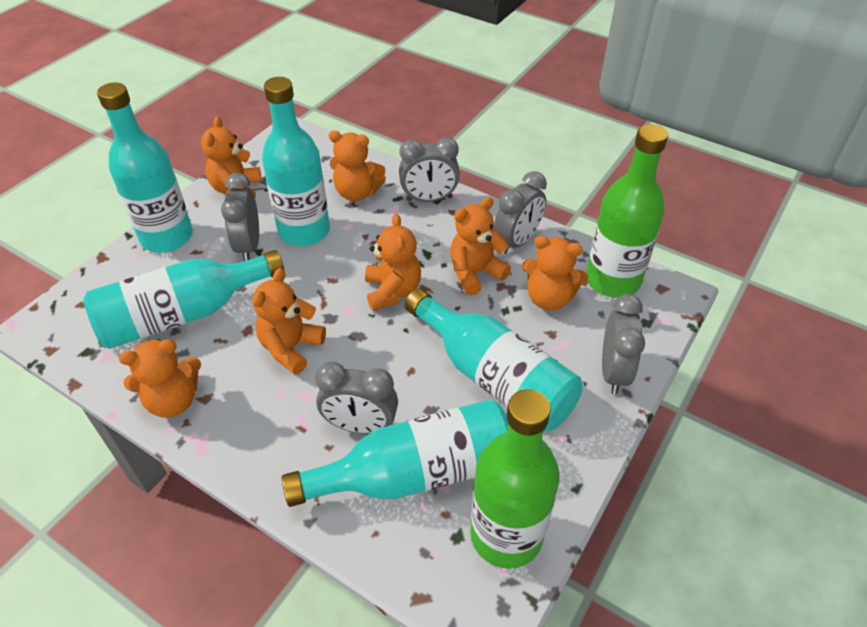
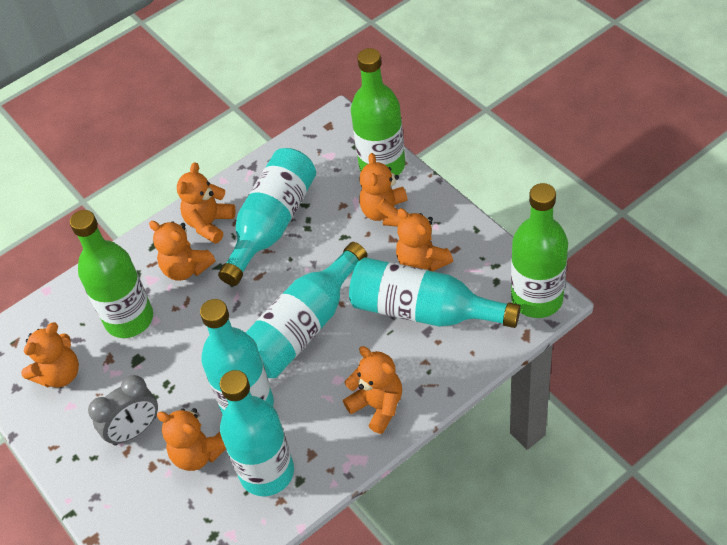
green bottle: [470,389,560,569] [586,124,668,298] = 2 -> [70,210,153,338] [351,48,405,175] [511,183,568,318] = 3
grey clock: [221,173,259,261] [315,362,398,434] [399,137,460,202] [494,171,547,254] [602,294,645,394] = 5 -> [88,375,158,446] = 1

